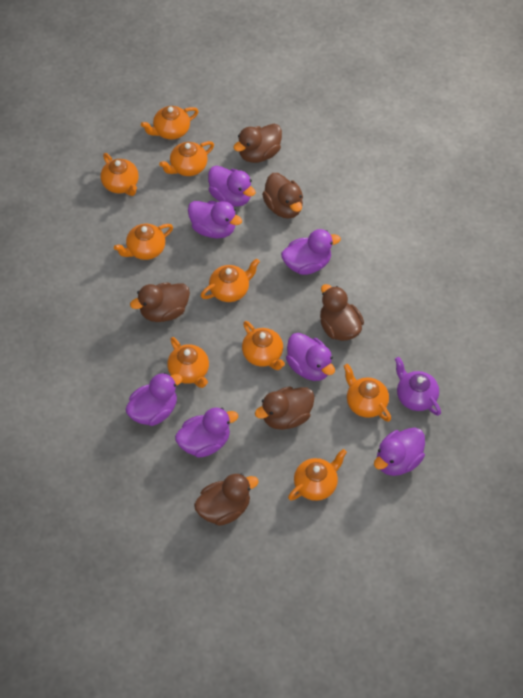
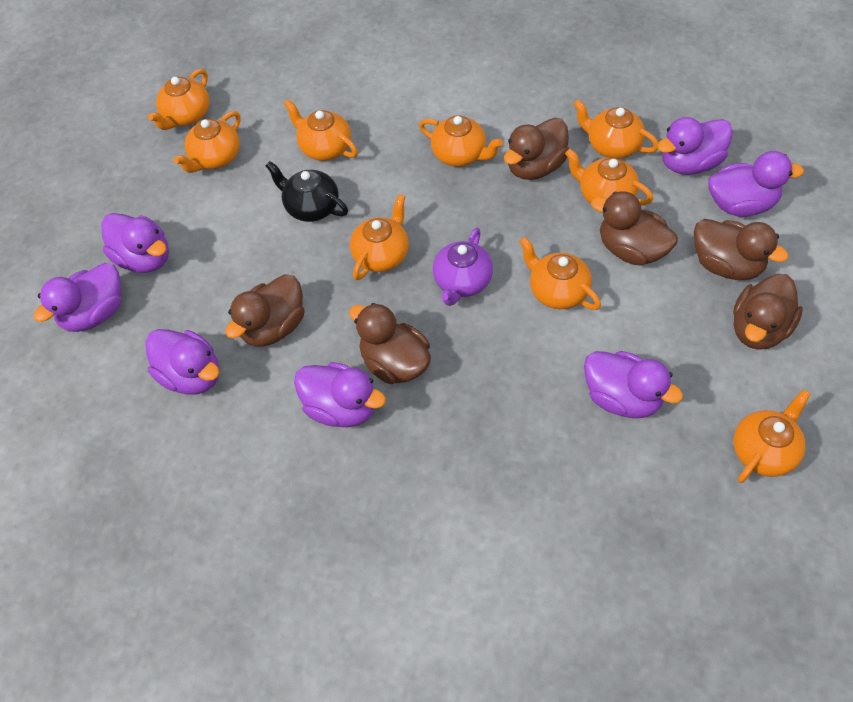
black teapot: none = 0 -> [265,161,348,222] = 1

